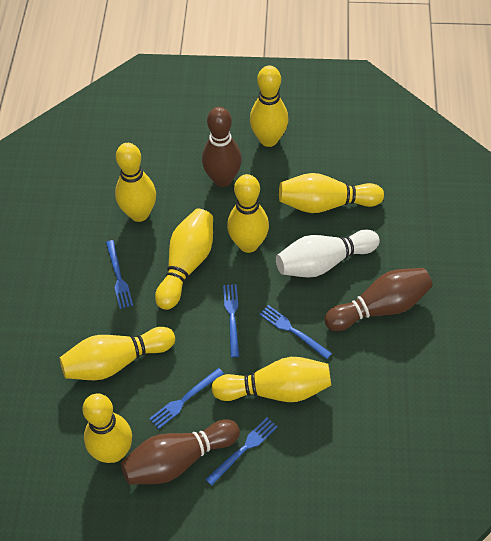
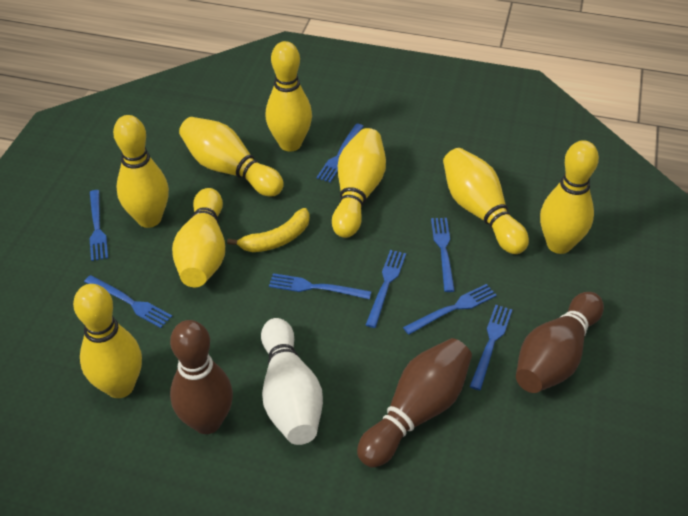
blue fork: [106,240,133,309] [149,368,224,429] [205,417,278,486] [223,284,239,358] [259,305,332,359] = 5 -> [84,275,172,328] [90,190,108,261] [269,273,372,299] [316,124,364,183] [366,250,406,328] [403,284,497,335] [431,218,455,292] [470,305,512,390] = 8
yellow banana: none = 0 -> [227,208,310,252] = 1

